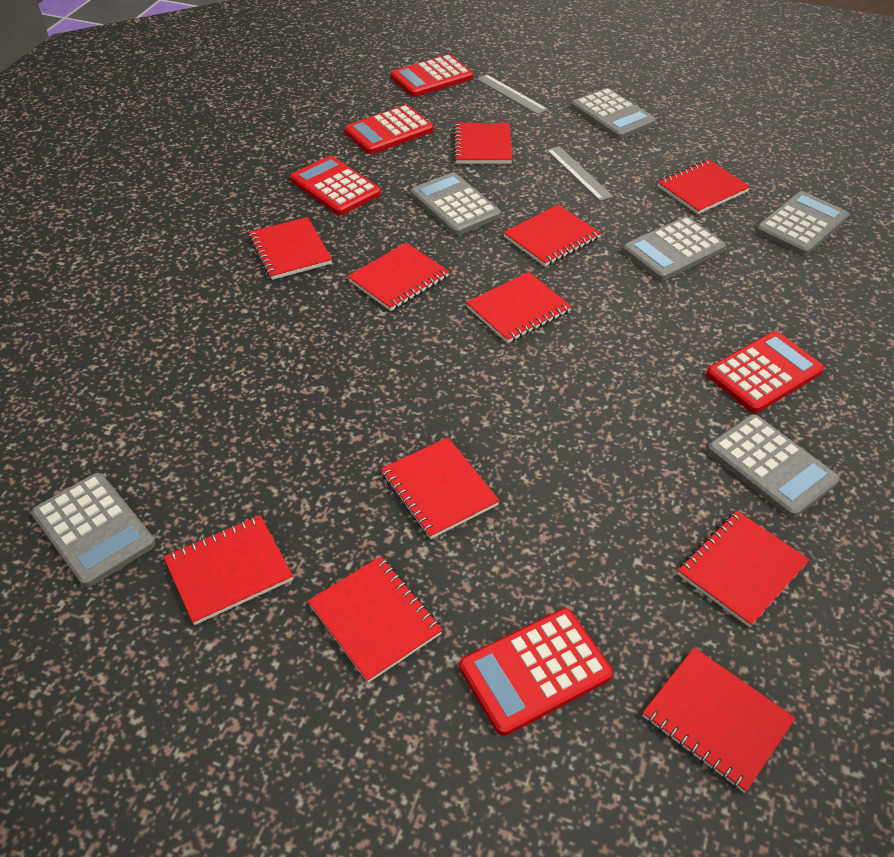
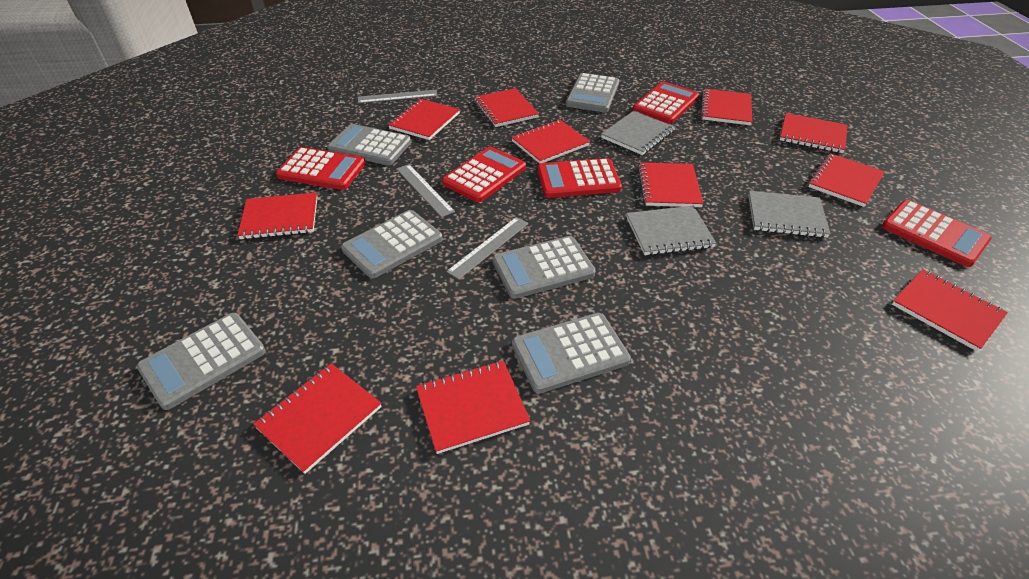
grey notebook: none = 0 -> [601,111,675,155] [626,206,716,255] [748,191,831,238] = 3
grey ruler: [476,74,548,114] [547,146,613,201] = 2 -> [358,90,438,103] [397,164,455,217] [446,217,529,279] = 3

